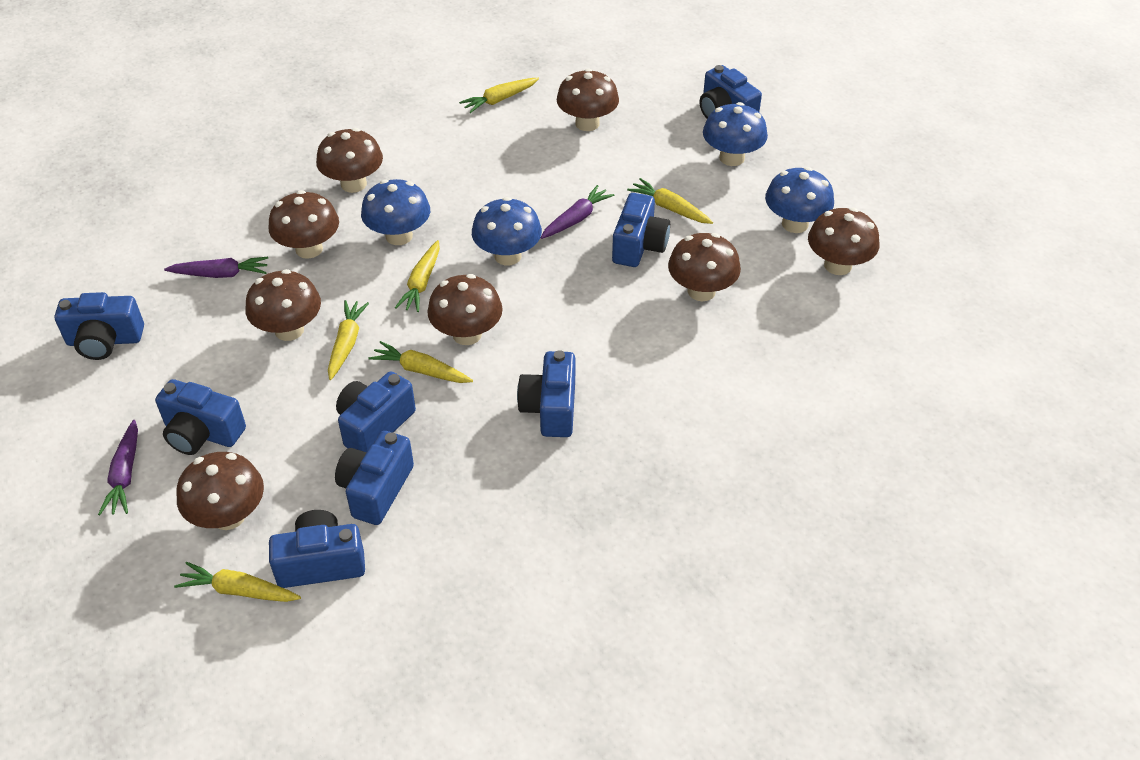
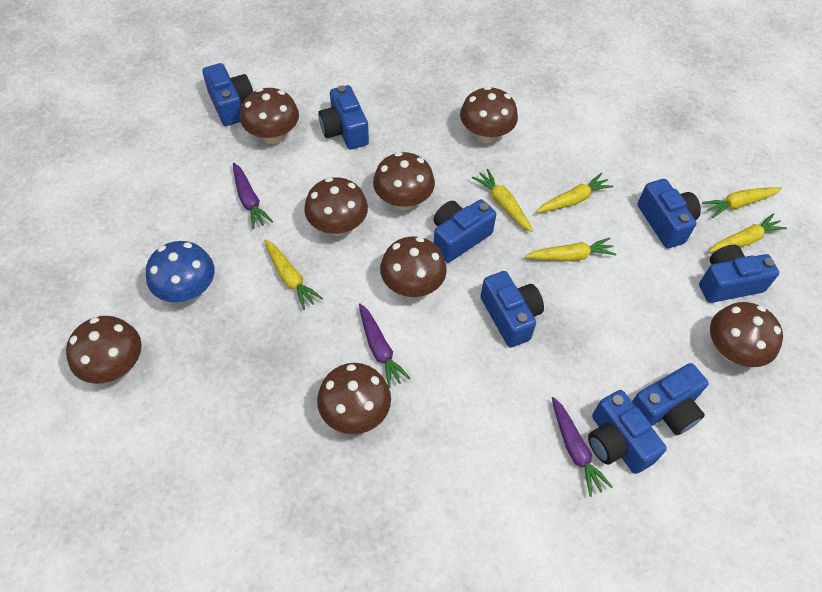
blue mushroom: [361,179,430,245] [472,197,542,265] [703,102,768,166] [765,167,834,233] = 4 -> [146,241,215,302] = 1

